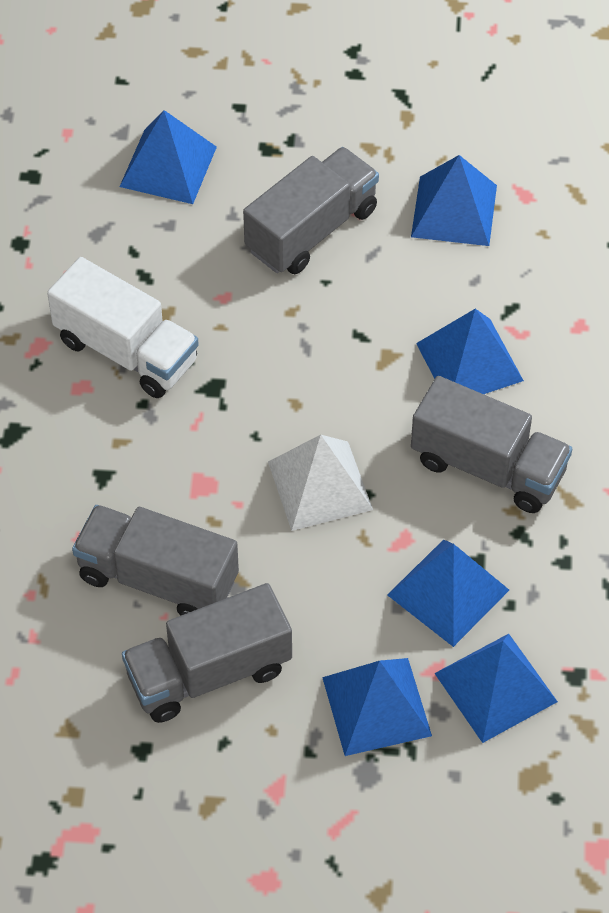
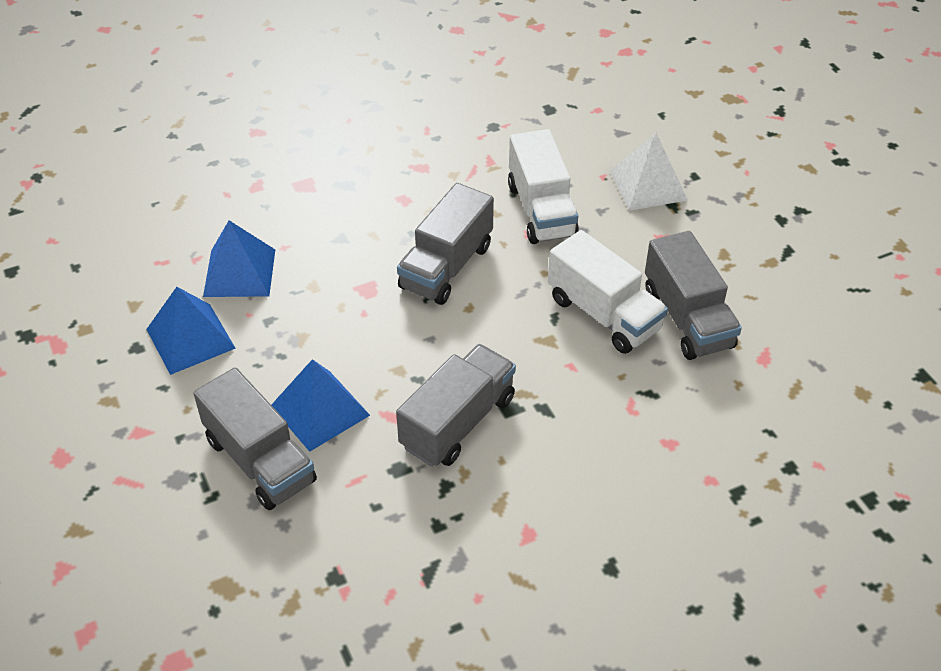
blue pyramid: [119,110,217,204] [322,658,432,756] [387,539,509,647] [411,155,497,246] [416,309,524,394] [434,634,558,743] = 6 -> [146,287,236,375] [203,220,275,297] [272,359,370,452] = 3
white truck: [47,257,199,398] = 1 -> [508,129,579,244] [548,230,668,354] = 2

